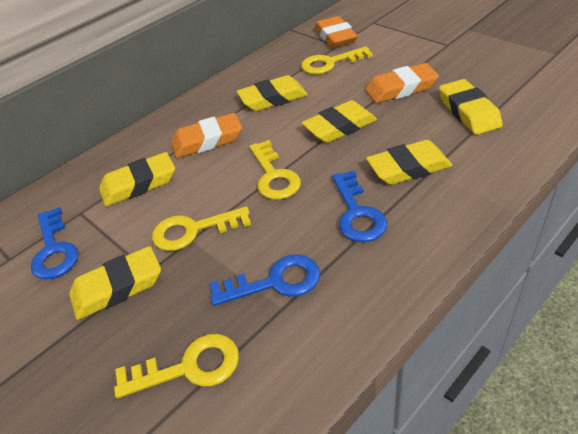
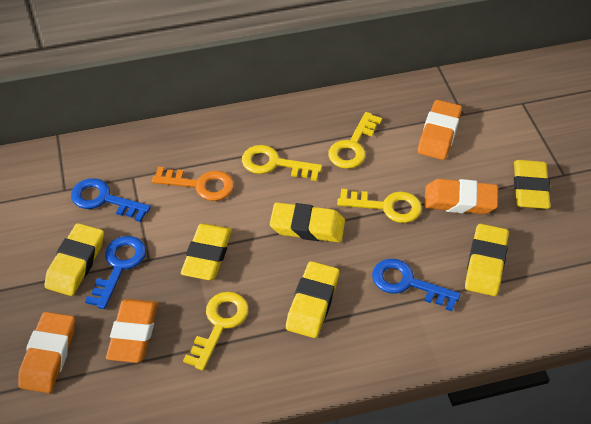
orange eraser: [171,113,242,158] [315,16,358,48] [365,63,439,103] = 3 -> [18,312,75,393] [106,299,158,363] [418,100,462,160] [424,179,498,214] = 4
orange key: none = 0 -> [152,167,234,201] = 1

